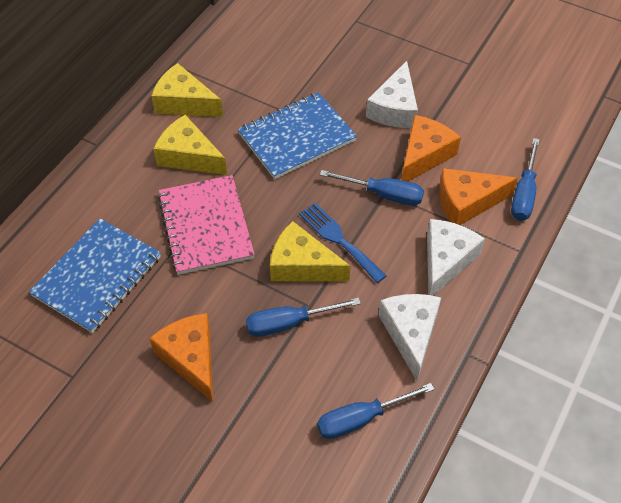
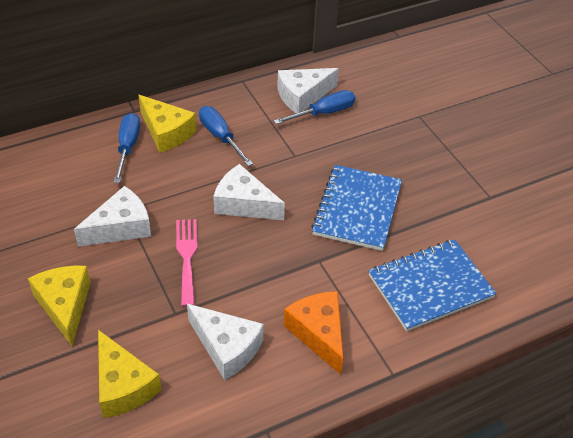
blue fork: [299,203,386,283] = 1 -> none = 0
blue screwdriver: [246,298,361,337] [317,383,434,439] [320,170,424,206] [511,138,540,221] = 4 -> [114,113,140,183] [199,106,253,166] [274,90,355,124] = 3
orange cheese: [149,313,213,402] [401,115,461,182] [439,168,518,225] = 3 -> [283,291,343,375] = 1
pink fork: none = 0 -> [176,219,197,307] = 1
pink notebook: [157,175,255,275] = 1 -> none = 0
white cheese: [366,61,418,128] [379,294,441,381] [427,219,485,296] = 3 -> [74,186,151,247] [187,304,264,380] [213,164,285,220] [277,68,339,113] = 4

